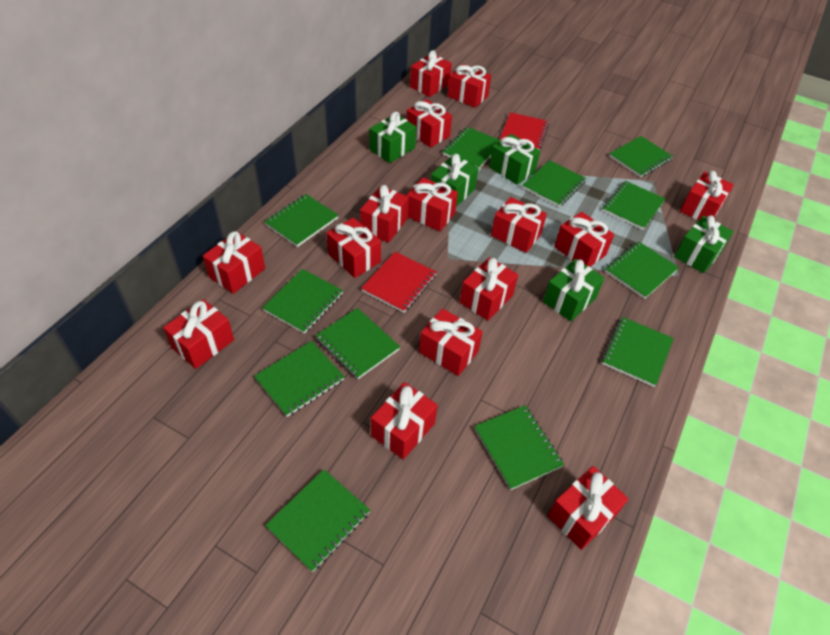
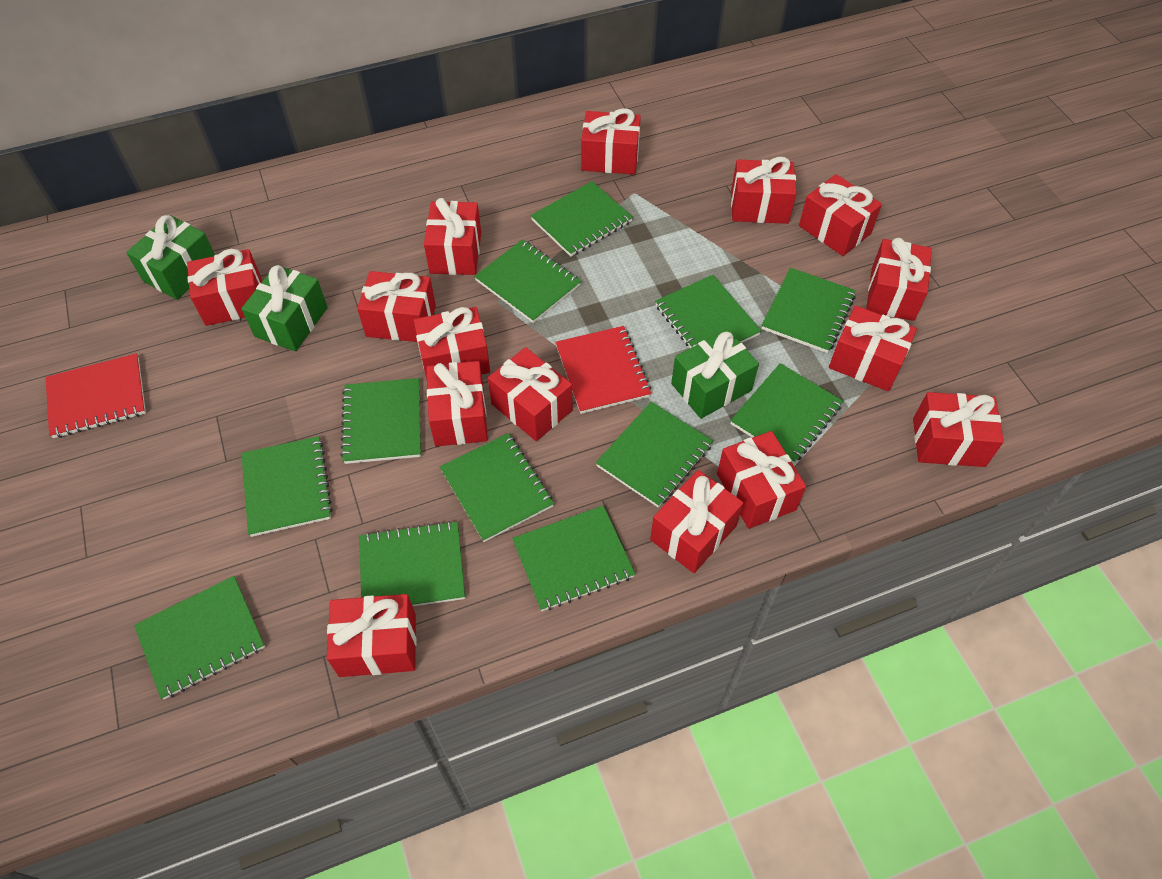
green gift: [369,112,416,163] [430,154,479,207] [489,134,540,185] [543,259,605,321] [674,215,734,273] = 5 -> [126,215,215,300] [241,265,328,351] [671,329,759,419] = 3

